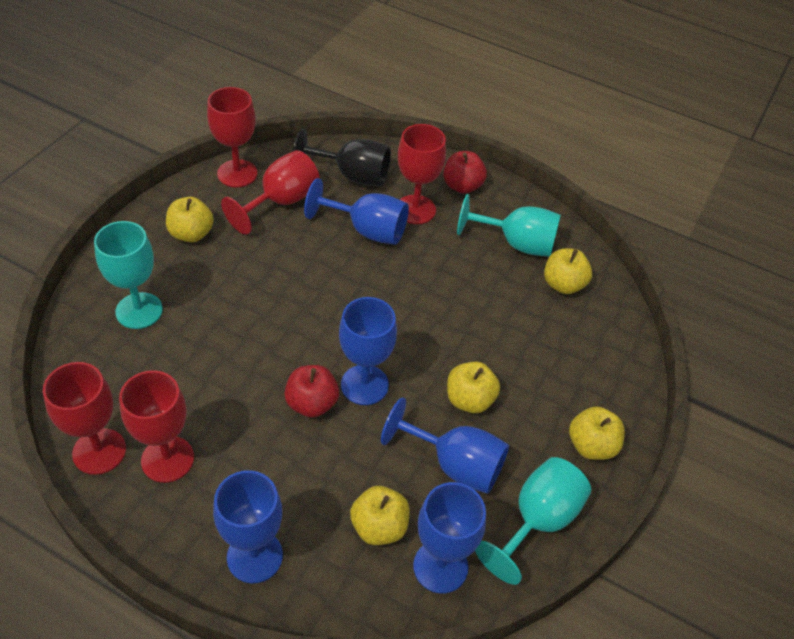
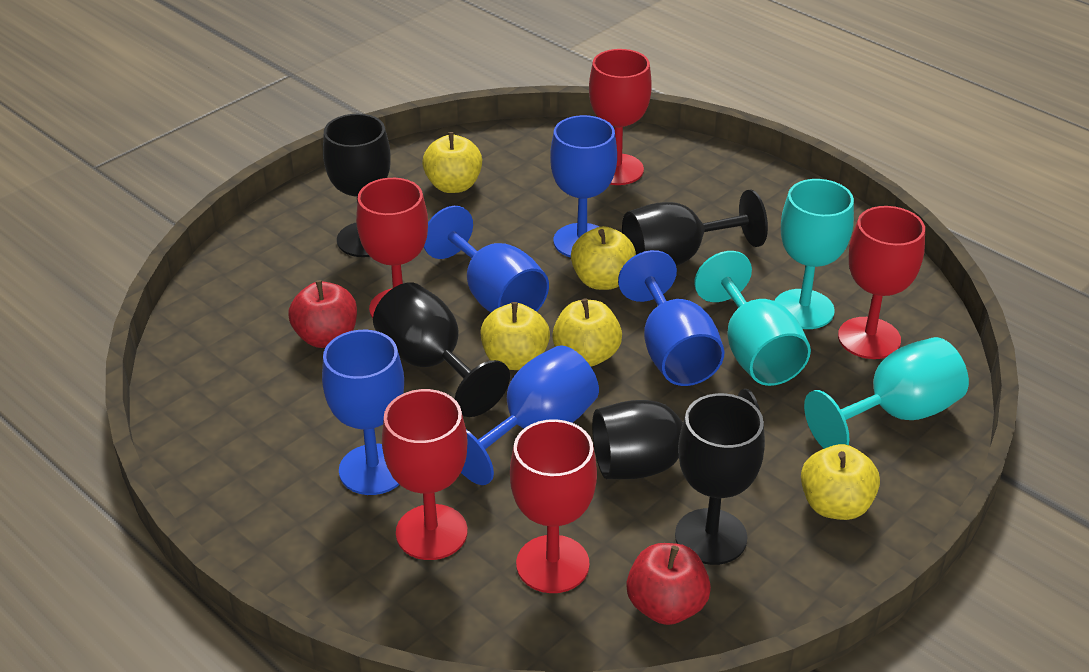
black goblet: [293,129,391,186] = 1 -> [323,114,391,257] [373,283,510,417] [592,389,760,479] [622,189,768,266] [675,393,765,565] = 5

